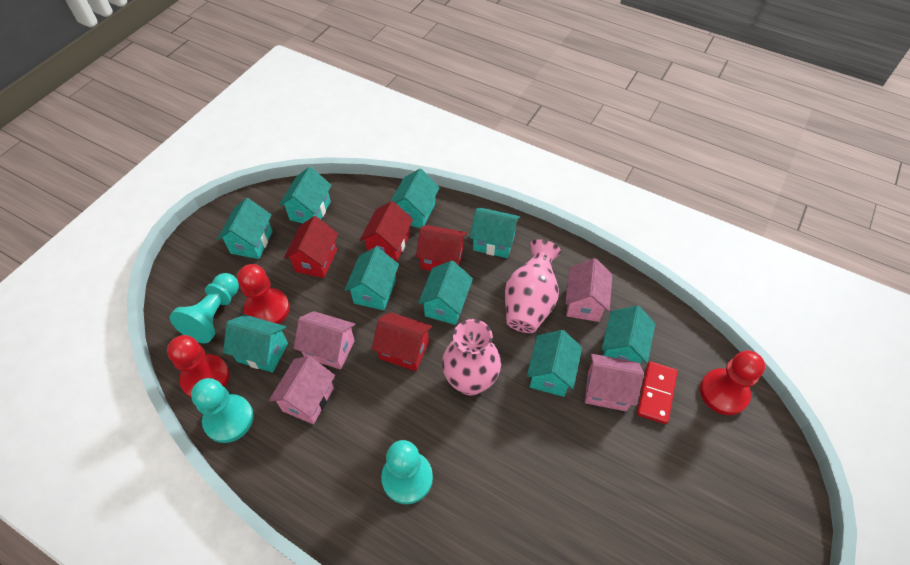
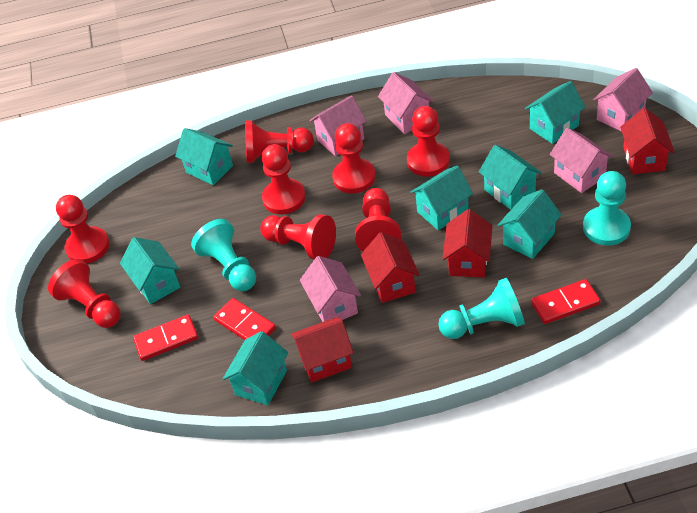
pink house: [269,356,335,424] [294,311,355,369] [565,258,612,322] [585,354,644,411] = 4 -> [300,256,361,322] [310,95,367,156] [378,72,434,134] [550,128,613,193] [593,68,653,132] = 5
pink vase: [442,319,501,396] [505,239,561,333] = 2 -> none = 0
red domino: [637,361,678,424] = 1 -> [133,315,198,361] [213,298,276,340] [531,279,601,324] = 3
red pawn: [167,335,230,398] [238,264,290,324] [700,350,765,415] = 3 -> [48,259,121,328] [56,195,110,264] [245,120,314,163] [260,214,336,260] [262,144,306,214] [332,123,376,193] [355,188,402,252] [407,106,450,176] = 8
turquoise house: [217,198,273,259] [223,315,288,373] [279,167,332,224] [345,247,399,310] [390,169,440,228] [418,260,473,325] [470,208,520,258] [527,330,582,397] [602,305,655,363] = 9 -> [120,237,180,304] [175,128,233,185] [223,331,288,405] [410,165,473,230] [479,145,542,210] [497,189,562,259] [525,81,586,144] = 7

